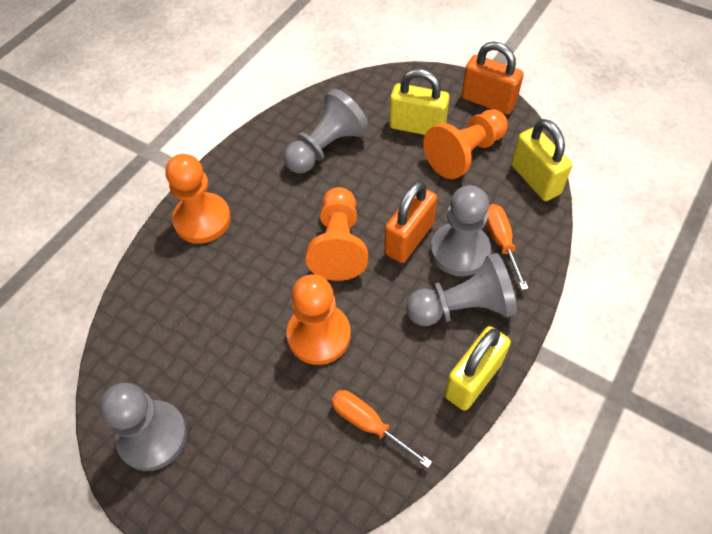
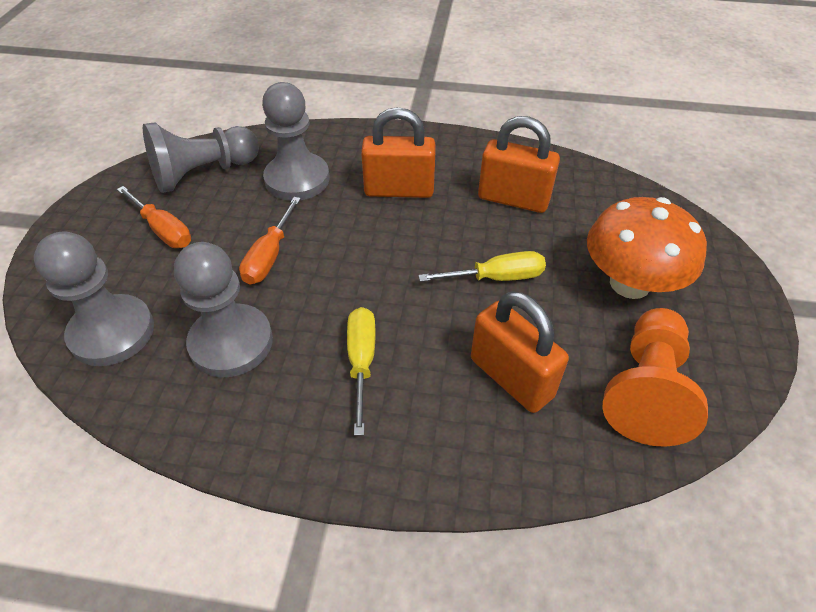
orange mushroom: none = 0 -> [587,197,707,299] = 1
orange padlock: [384,181,437,263] [461,42,524,115] = 2 -> [361,107,436,198] [471,291,569,413] [478,116,560,213] = 3
orange pawn: [165,154,231,244] [286,274,351,365] [306,187,368,281] [423,109,508,179] = 4 -> [602,308,708,447] = 1
yellow padlock: [390,69,450,135] [444,326,511,411] [511,119,572,201] = 3 -> none = 0
yellow screwdriver: none = 0 -> [347,307,376,436] [418,251,546,282] = 2

